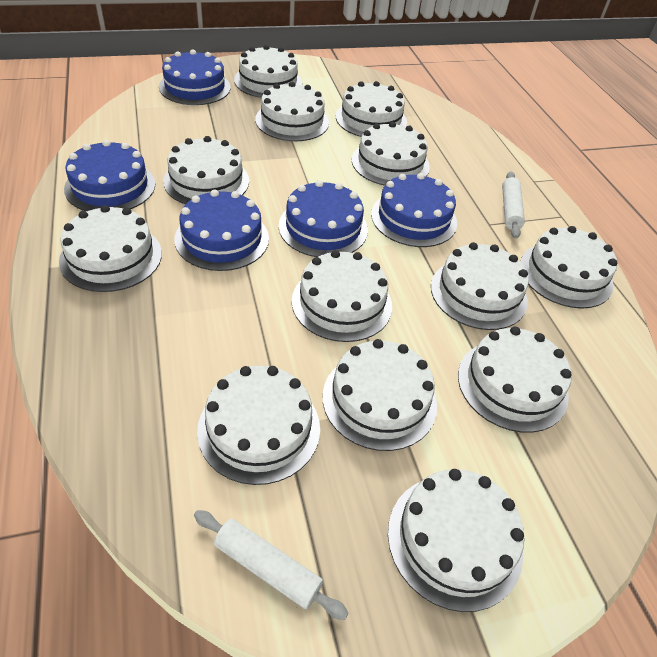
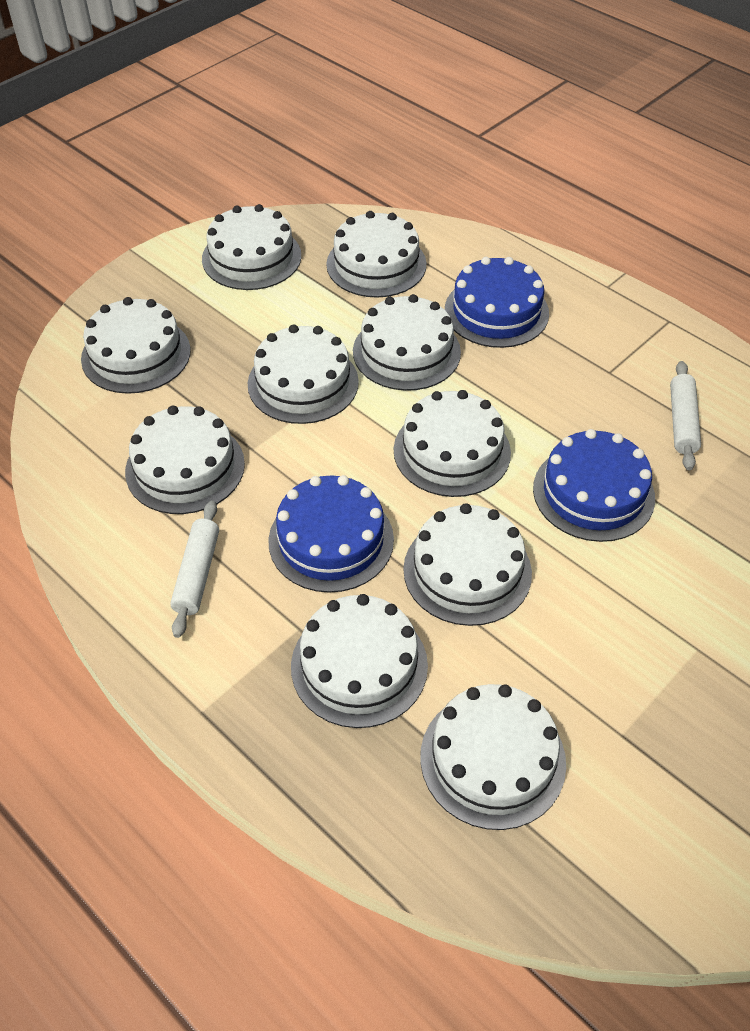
blue cake: [64,140,155,212] [159,49,230,105] [175,189,269,271] [278,180,368,257] [371,173,457,247] = 5 -> [268,475,394,593] [445,257,549,348] [533,429,655,542] = 3
white cake: [59,205,162,292] [163,136,249,204] [197,366,320,485] [234,45,302,98] [255,82,329,141] [292,250,392,342] [323,339,437,451] [336,81,407,137] [352,122,430,186] [388,469,524,612] [431,242,529,330] [458,327,572,433] [520,226,617,309] = 13 -> [81,297,191,394] [125,406,245,514] [202,204,301,290] [248,324,359,424] [291,594,428,728] [326,211,426,298] [353,294,461,391] [394,390,511,497] [403,503,532,626] [420,684,566,830] = 10

